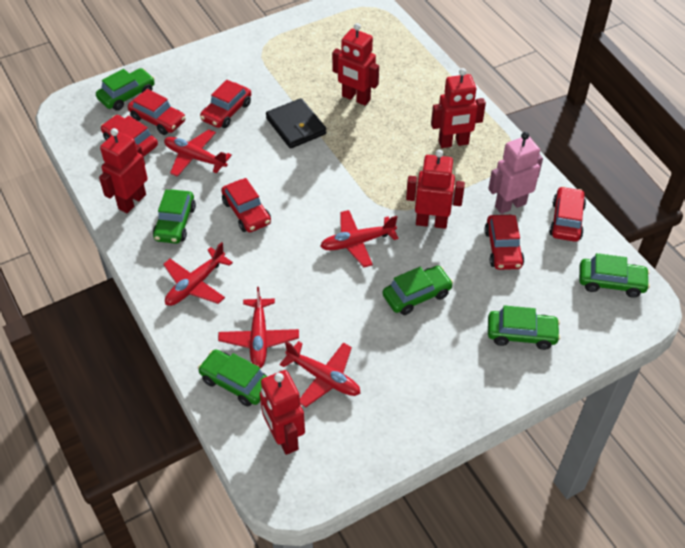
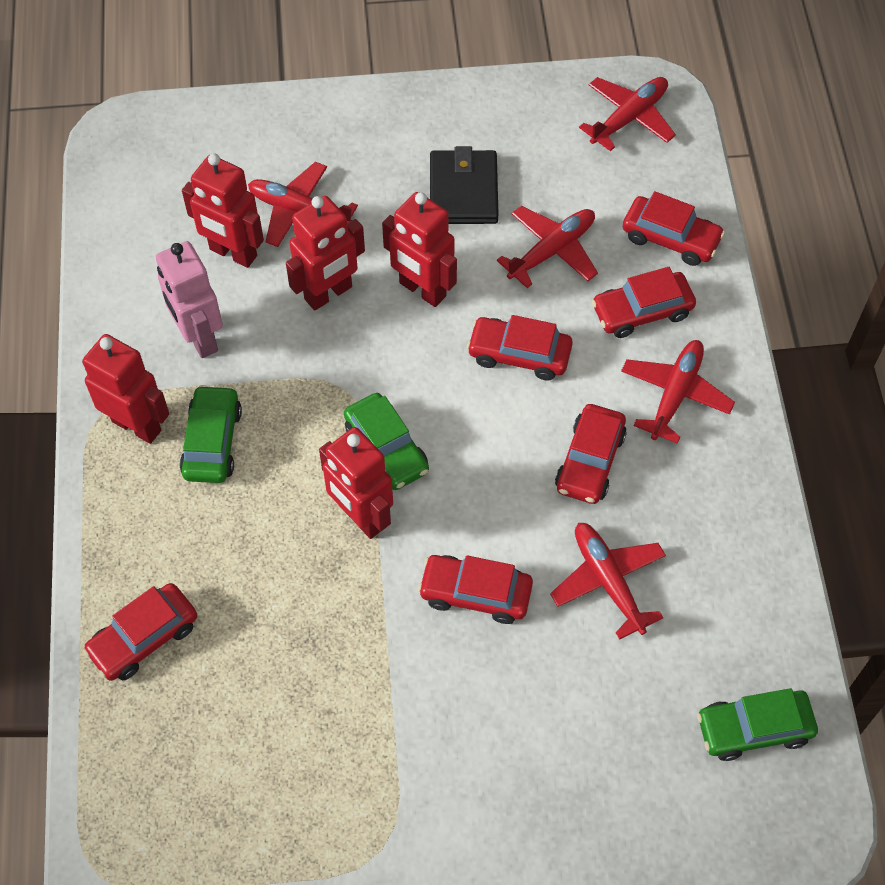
green car: [96,68,155,111] [153,189,196,244] [198,349,268,406] [383,266,453,315] [488,305,561,350] [579,253,650,298] = 6 -> [180,385,242,483] [344,393,429,490] [697,688,818,761] = 3

